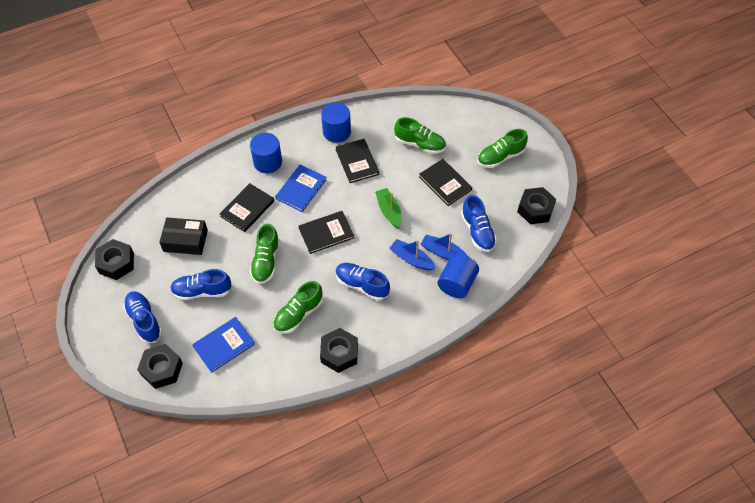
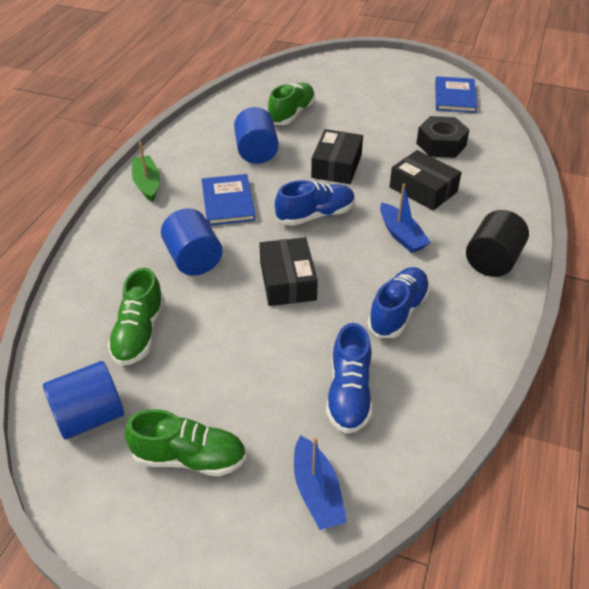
black book: [220,183,274,232] [299,211,354,254] [336,139,379,183] [419,159,472,206] = 4 -> none = 0
black box: [159,217,208,255] = 1 -> [259,237,318,306] [311,129,363,184] [389,150,462,210] = 3
black cylinder: none = 0 -> [466,210,529,277] = 1
black nut: [95,239,134,280] [137,344,183,389] [320,328,358,373] [517,187,556,224] = 4 -> [416,116,470,158] = 1
blue shoe: [123,291,162,343] [170,269,232,300] [336,263,390,301] [461,195,497,252] = 4 -> [275,180,355,226] [326,323,373,434] [367,267,430,338] = 3
green shoe: [250,224,280,284] [273,281,323,334] [394,117,446,154] [477,129,528,168] = 4 -> [108,268,165,366] [125,409,246,476] [268,83,315,125] = 3

